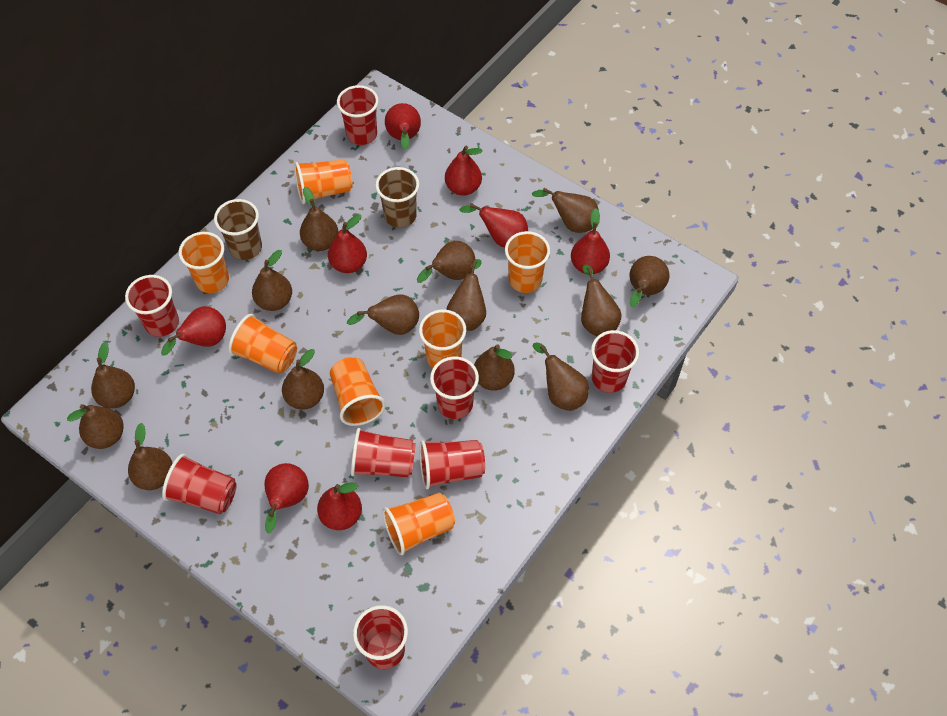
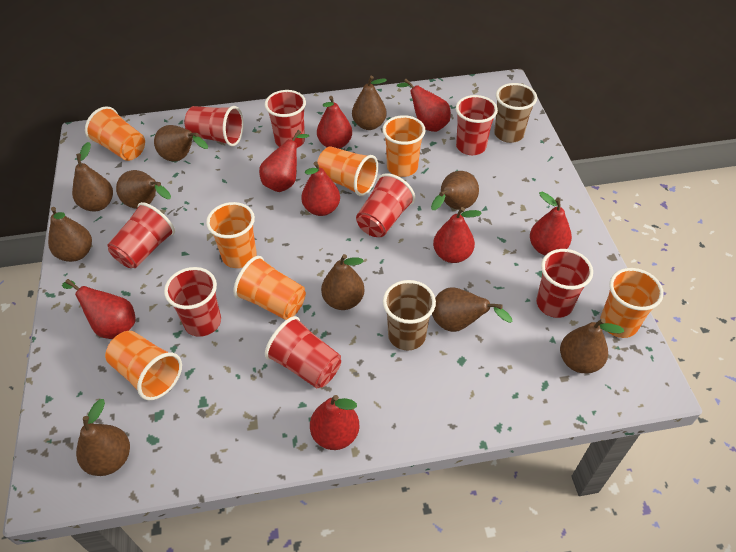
brown pear: [67,404,124,449] [91,342,135,409] [128,423,173,490] [252,250,292,311] [282,349,324,410] [300,187,339,251] [347,294,419,335] [417,241,475,283] [446,259,486,331] [474,344,515,391] [532,188,599,233] [532,342,589,411] [581,265,622,336] [630,256,669,307] = 14 -> [48,207,92,262] [72,142,113,212] [76,399,130,476] [116,170,171,209] [154,125,208,162] [321,254,365,310] [352,76,387,130] [431,171,479,210] [432,287,513,332] [560,318,624,374] = 10

